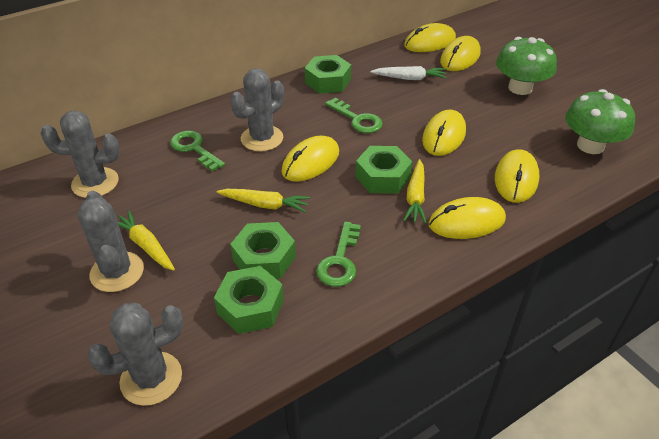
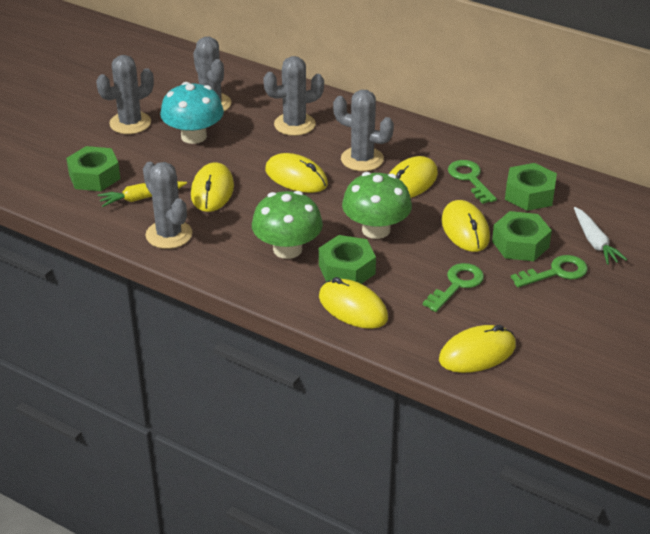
grey cactus: [40,111,120,198] [78,191,144,292] [87,303,183,406] [230,68,284,151] = 4 -> [96,55,154,134] [143,162,192,249] [193,37,231,111] [263,56,324,136] [333,90,394,171] = 5
turquoise mushroom: none = 0 -> [160,82,224,144] = 1
yellow carrot: [118,210,175,271] [216,189,310,213] [403,159,427,224] = 3 -> [98,181,187,207] = 1

